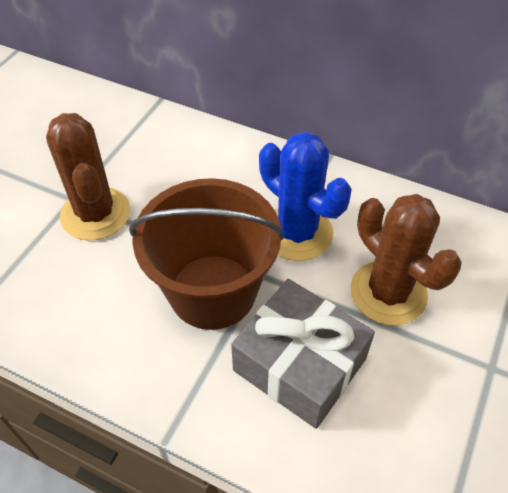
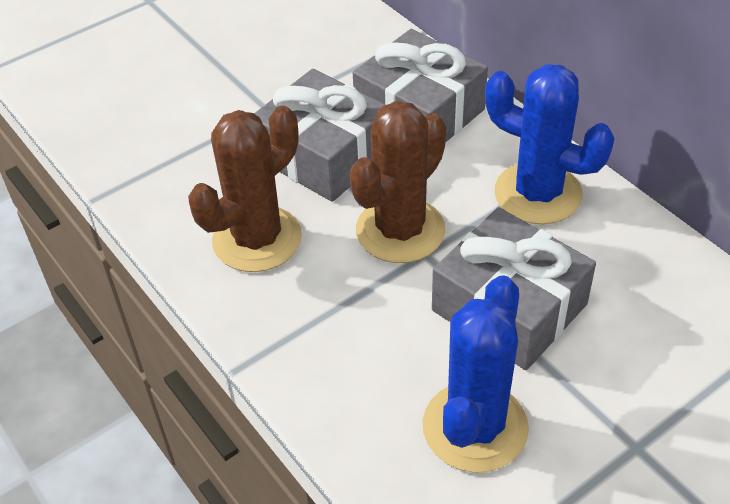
blue cactus: [259,132,352,261] = 1 -> [423,275,529,473] [485,64,614,224] = 2
brown bucket: [129,178,284,330] = 1 -> none = 0
grey gift: [231,279,375,429] = 1 -> [254,69,385,202] [353,29,488,143] [432,207,596,370] = 3

